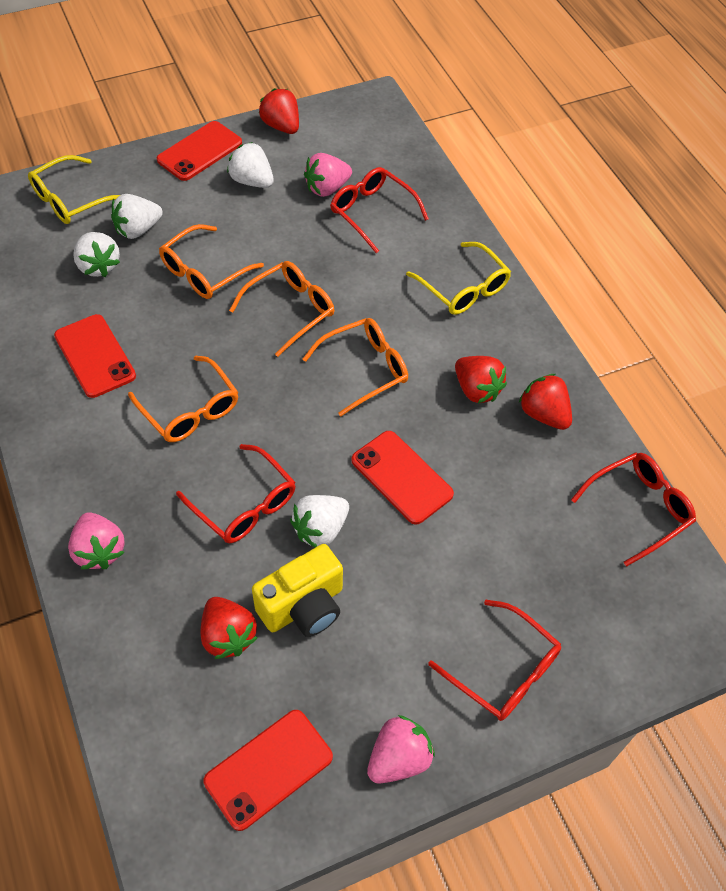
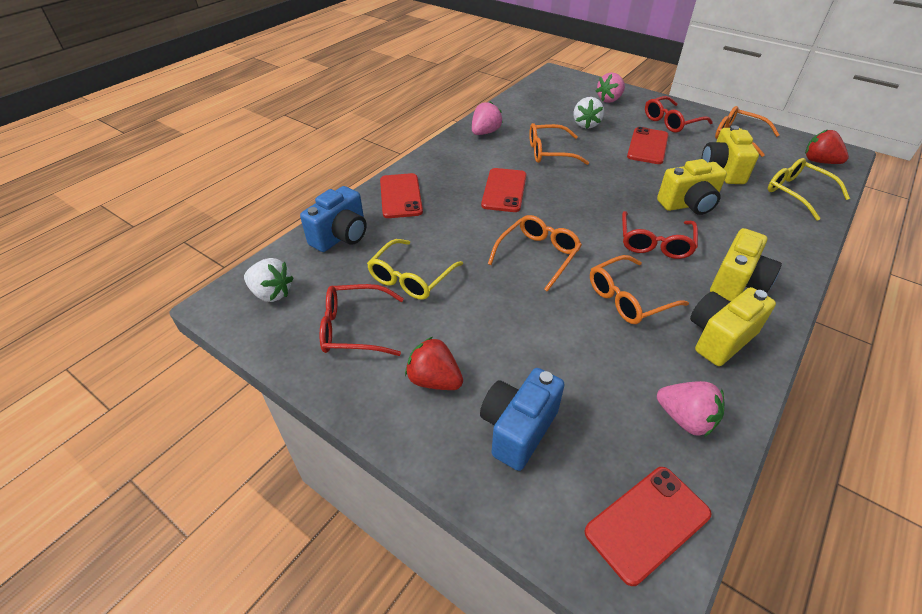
blue camera: none = 0 -> [300,186,367,252] [480,368,565,471] = 2
red glasses: [176,444,296,543] [330,167,429,253] [428,600,561,721] [571,453,696,567] = 4 -> [320,284,404,356] [622,211,698,259] [645,96,713,132] = 3
red strawberry: [201,597,258,659] [259,88,299,134] [455,356,507,404] [519,374,572,430] = 4 -> [405,337,463,390] [805,130,849,164] = 2
white strawberry: [73,232,120,277] [111,194,163,239] [227,142,274,188] [290,495,349,547] = 4 -> [244,258,294,302] [574,97,604,129] = 2
yellow camera: [252,544,343,637] = 1 -> [657,159,727,215] [690,287,776,366] [702,125,759,184] [710,228,782,302] = 4

